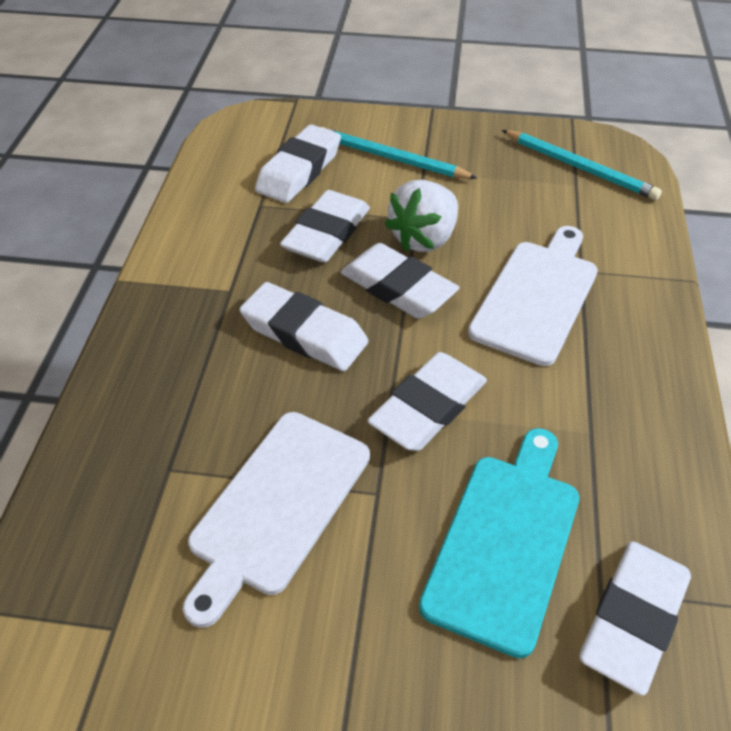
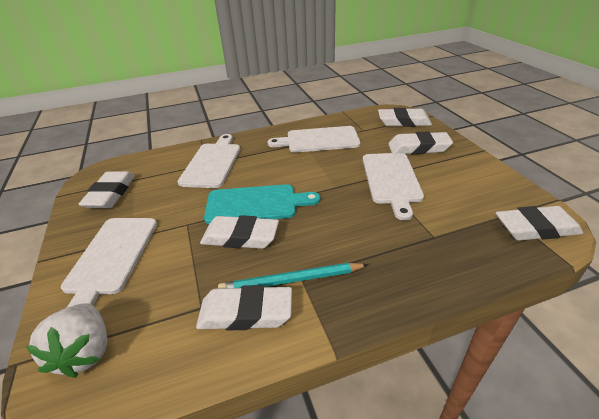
turquoise pencil: [321,127,478,179] [502,130,662,200] = 2 -> [218,263,368,289] = 1
white cutting board: [183,412,370,628] [468,226,598,366] = 2 -> [61,218,157,308] [177,134,240,188] [268,126,361,153] [363,153,424,220] = 4

